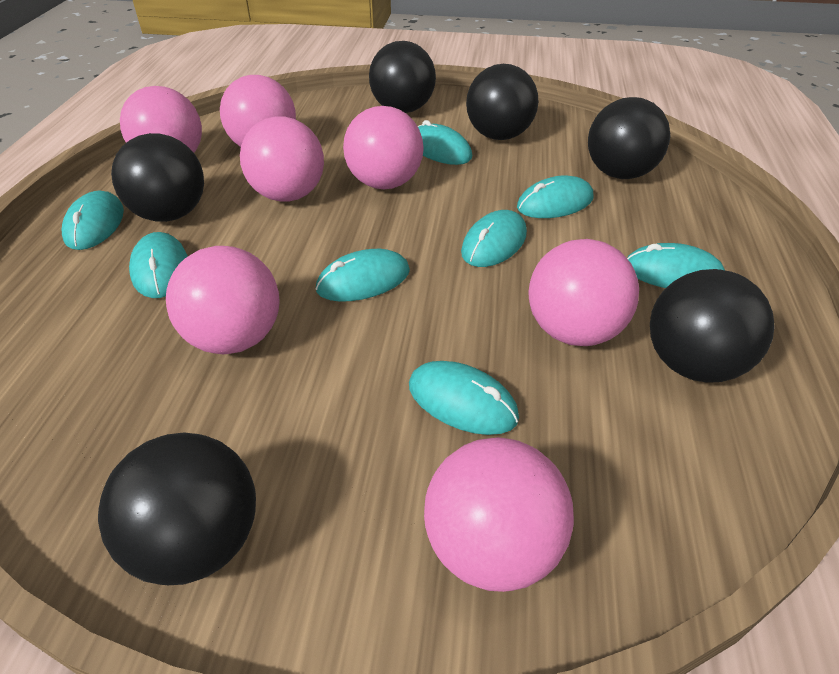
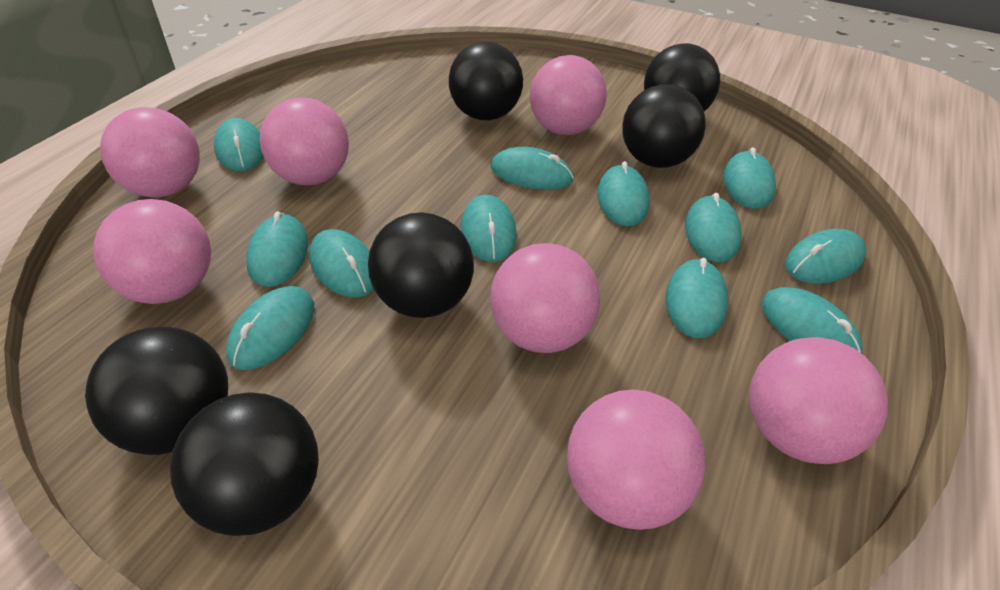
turquoise mouse: [62,191,124,250] [129,232,188,298] [316,249,410,302] [409,361,519,435] [418,120,472,165] [461,210,527,267] [517,175,593,218] [627,243,725,288] = 8 -> [214,118,263,171] [226,286,314,370] [246,211,308,287] [309,229,374,298] [461,195,517,262] [491,147,574,190] [597,161,650,226] [666,258,728,338] [685,193,742,262] [723,147,776,209] [761,287,863,354] [785,229,866,284] = 12

